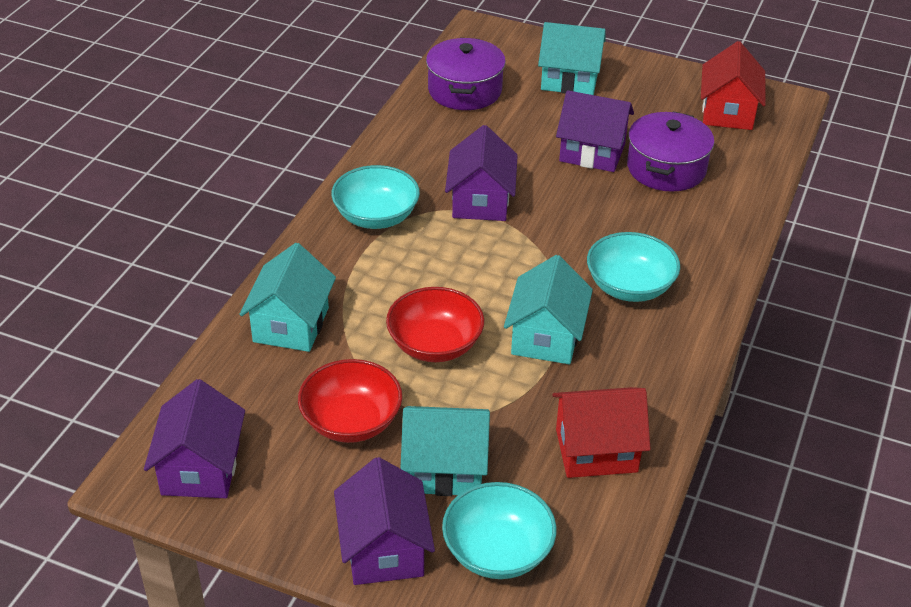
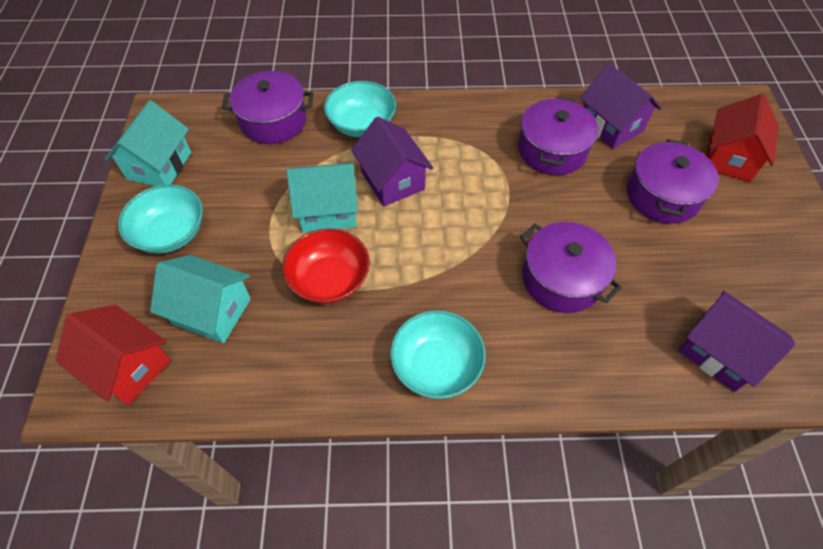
purple house: [144,379,245,498] [334,457,435,585] [445,125,518,221] [556,90,634,172] = 4 -> [351,117,433,206] [580,64,661,149] [679,291,795,392] = 3
purple pot: [426,38,506,110] [627,111,714,192] = 2 -> [221,71,313,144] [518,97,598,175] [520,222,622,313] [627,139,719,224] = 4
red bowl: [298,359,402,443] [386,287,484,362] = 2 -> [282,228,370,304] = 1
turquoise house: [239,243,336,352] [400,406,490,496] [504,255,593,364] [538,22,606,95] = 4 -> [105,100,191,186] [150,255,251,343] [286,163,358,232] = 3

